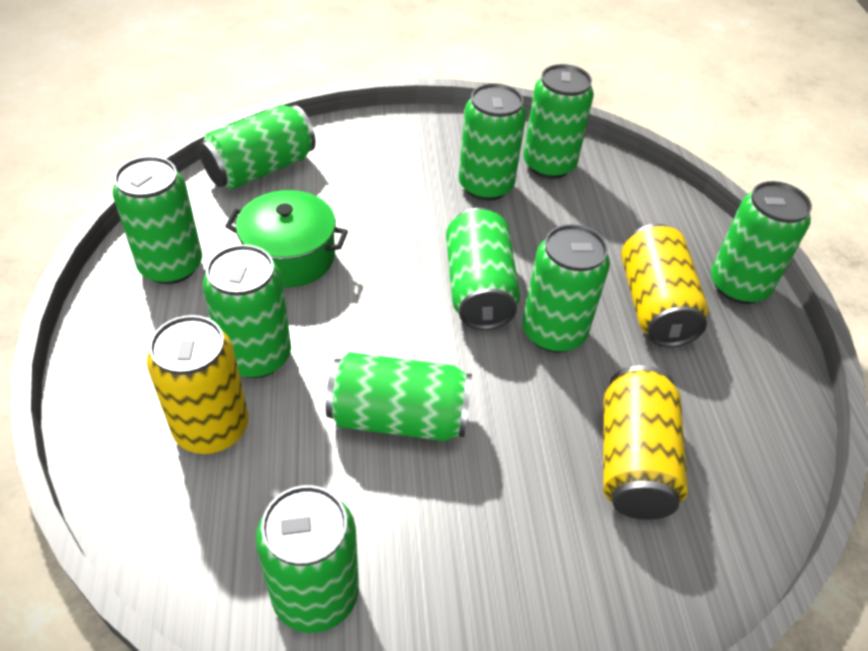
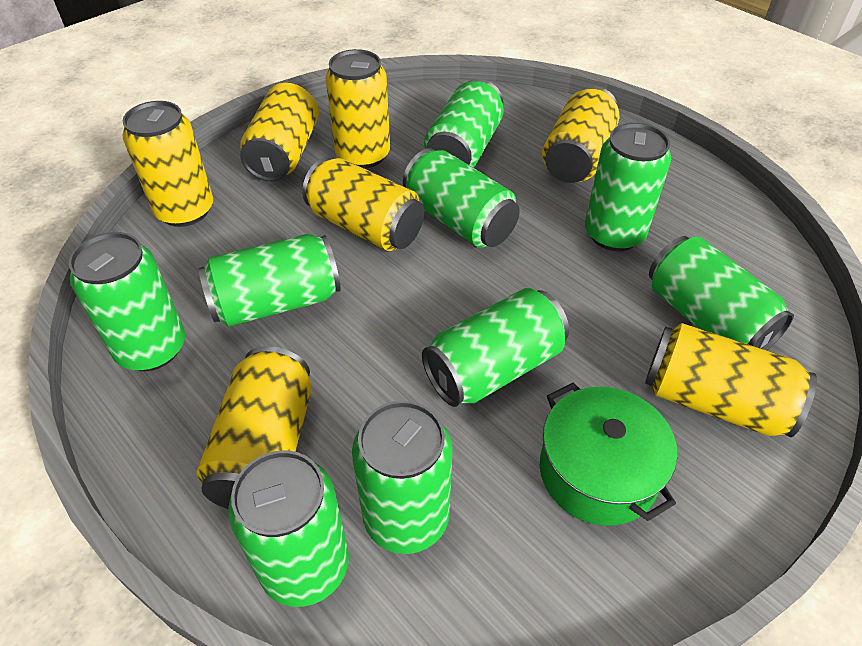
green can: [112,156,202,284] [199,105,316,189] [203,244,291,378] [256,485,359,633] [326,352,472,441] [446,208,520,330] [459,83,526,201] [523,64,594,179] [523,224,610,353] [711,181,812,304] = 10 -> [69,232,185,371] [198,234,341,327] [228,450,349,607] [352,401,453,554] [403,148,520,248] [422,288,569,407] [424,79,504,168] [585,123,671,251] [649,236,794,350] = 9
yellow can: [147,315,248,454] [603,366,688,520] [621,224,708,347] = 3 -> [122,101,213,227] [197,346,312,509] [240,83,319,182] [302,158,424,251] [325,49,390,169] [542,86,619,183] [645,323,817,437] = 7

